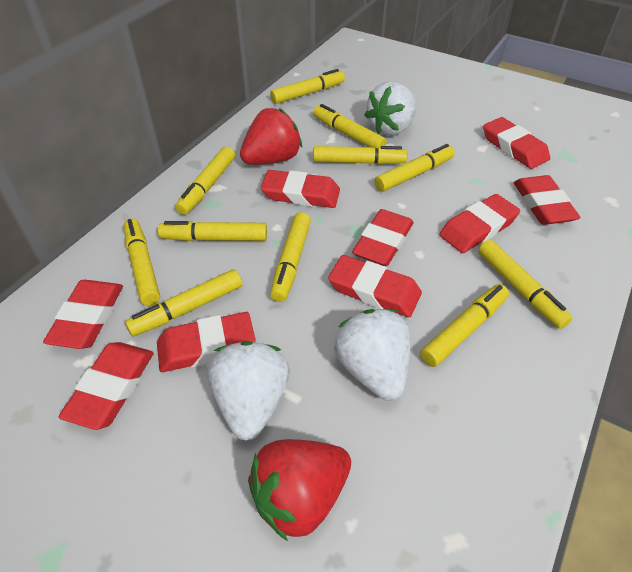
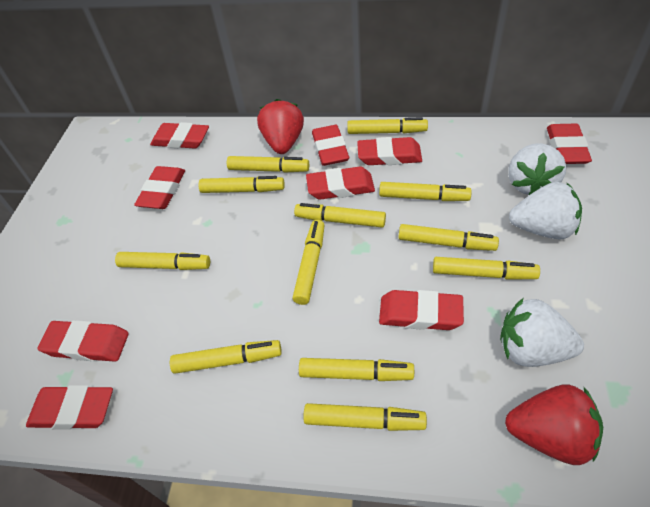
yellow marker: [124,218,160,306] [125,269,242,336] [158,221,267,241] [175,147,235,215] [270,69,345,104] [270,212,311,302] [313,104,387,148] [313,146,407,164] [375,144,455,192] [420,284,509,367] [478,240,572,329] = 11 -> [115,252,210,270] [170,340,282,374] [198,176,285,193] [227,156,309,173] [292,220,325,305] [294,203,386,228] [299,358,414,381] [303,403,427,431] [347,117,428,134] [379,182,472,201] [399,224,499,251] [433,257,540,279] = 12

